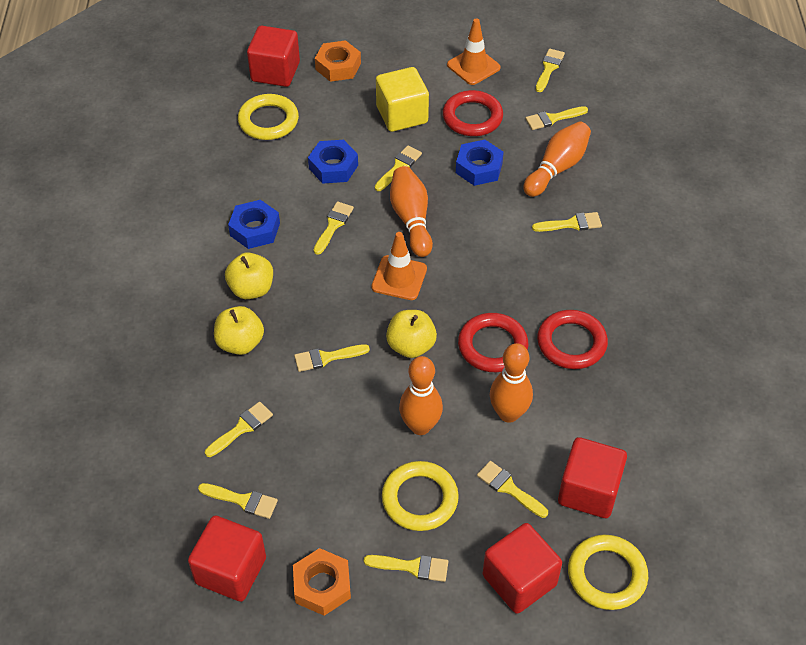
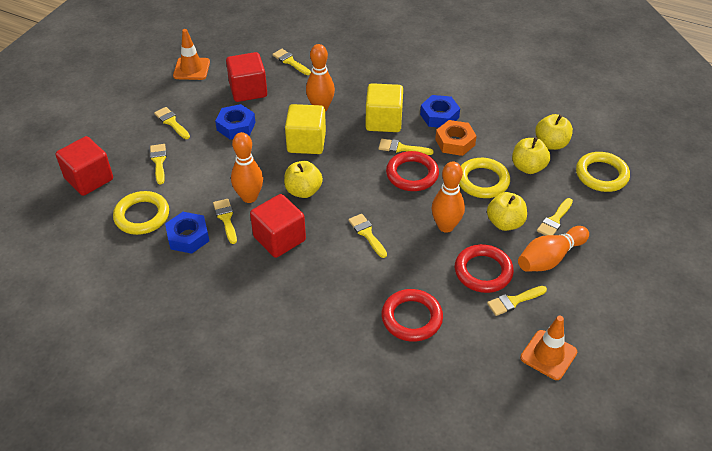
orange nut: [293,548,351,616] [315,40,361,82] = 2 -> [435,120,477,156] = 1
red cube: [188,516,266,602] [247,26,300,87] [483,523,562,614] [558,437,627,518] = 4 -> [56,136,113,196] [226,52,267,102] [250,194,306,258] = 3
yellow apple: [214,306,264,355] [225,252,273,299] [386,310,437,358] = 3 -> [284,161,323,198] [487,192,527,231] [512,137,550,174] [535,114,573,150] = 4
yellow brush: [198,483,278,519] [205,402,273,457] [294,344,370,372] [314,201,354,255] [364,555,448,582] [375,146,422,191] [477,461,548,518] [525,106,588,130] [532,212,602,232] [536,49,565,92] = 10 -> [150,144,167,185] [154,107,190,139] [213,199,237,244] [272,49,311,75] [348,214,387,258] [378,139,434,155] [487,286,547,316] [537,198,573,236] = 8
yellow cube: [376,67,429,132] = 1 -> [285,104,326,154] [366,83,403,132] = 2

